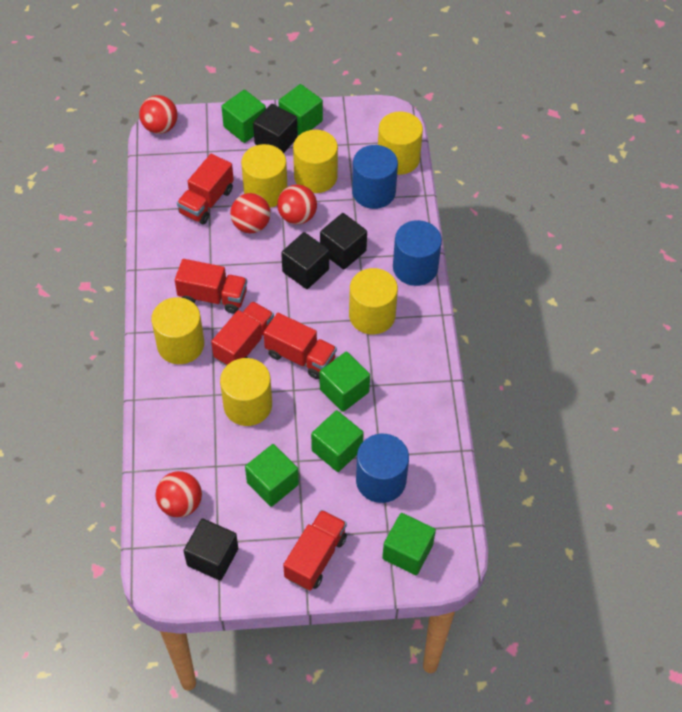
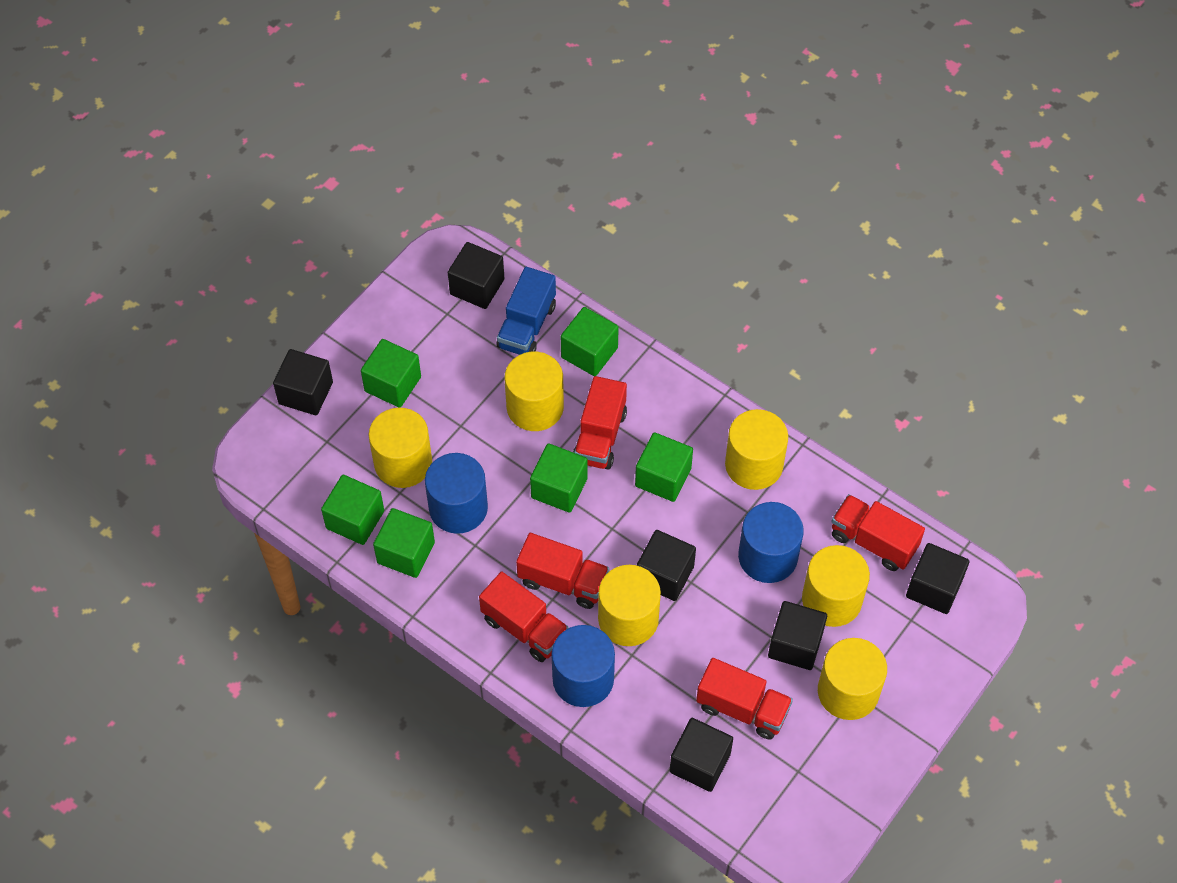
black cube: [183,518,238,581] [253,104,298,153] [281,232,329,289] [320,213,367,269] = 4 -> [273,349,333,415] [448,242,505,309] [637,530,696,601] [670,718,733,792] [768,601,827,670] [906,543,970,614] = 6
blue truck: none = 0 -> [497,267,556,355] = 1
red ball: [139,95,178,134] [156,471,202,518] [230,193,271,233] [277,184,317,225] = 4 -> none = 0

